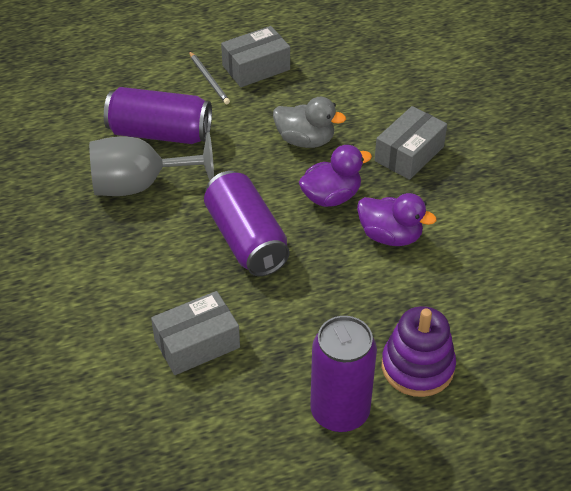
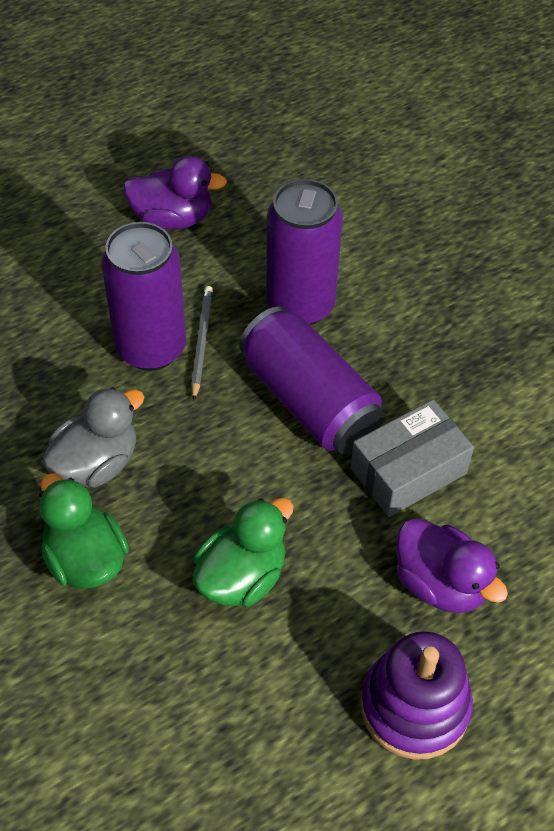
green duck: none = 0 -> [39,473,129,589] [192,498,294,607] = 2
grey box: [151,291,240,375] [221,26,290,87] [375,106,447,180] = 3 -> [350,399,474,517] = 1
grey goblet: [89,132,214,196] = 1 -> none = 0

